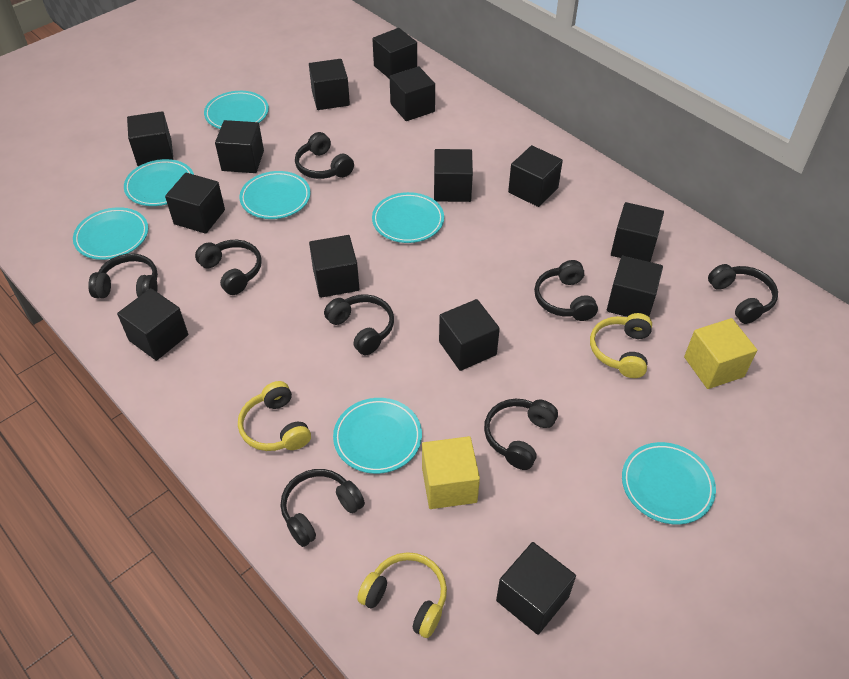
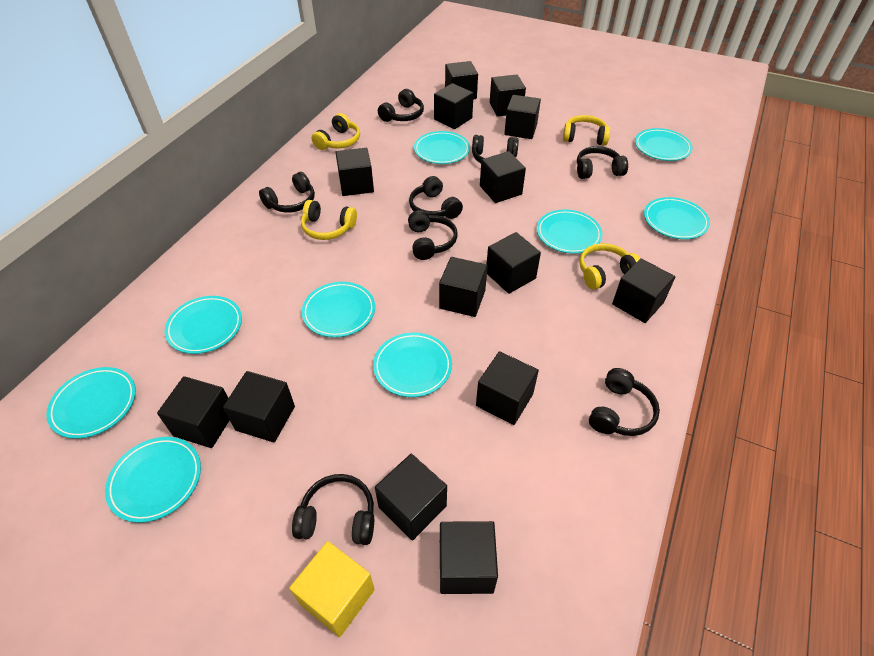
turquoise plate: [73,207,148,260] [124,159,194,206] [204,91,269,129] [239,171,311,219] [333,398,422,474] [372,192,444,243] [622,442,716,525] = 7 -> [46,367,136,439] [105,437,201,523] [164,296,242,354] [302,282,375,337] [373,332,452,397] [414,131,470,164] [537,210,602,254] [635,128,693,161] [644,197,710,239] = 9
yellow cube: [422,436,480,509] [684,318,757,389] = 2 -> [289,541,375,637] = 1
yellow headphones: [238,381,311,451] [357,552,447,638] [590,313,652,378] = 3 -> [301,200,357,240] [312,113,360,150] [563,115,610,146] [579,243,640,290] = 4

